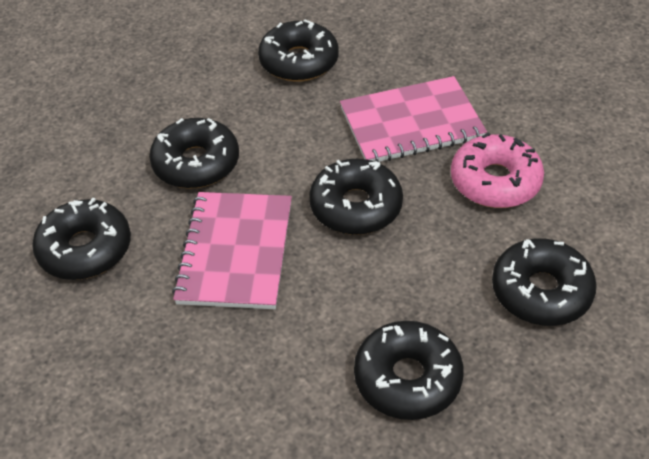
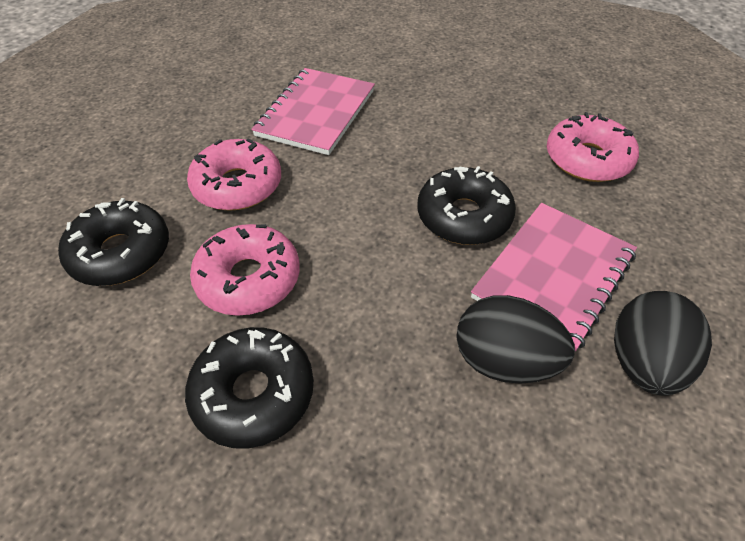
black donut: [32,198,131,280] [149,118,239,189] [258,19,339,82] [309,159,403,235] [354,321,464,420] [492,238,597,326] = 6 -> [58,198,169,286] [185,327,314,449] [418,166,516,245] = 3
black egg: none = 0 -> [456,295,575,384] [614,291,712,396] = 2
pink donut: [451,132,544,208] = 1 -> [187,138,281,211] [190,224,300,316] [547,112,639,182] = 3

